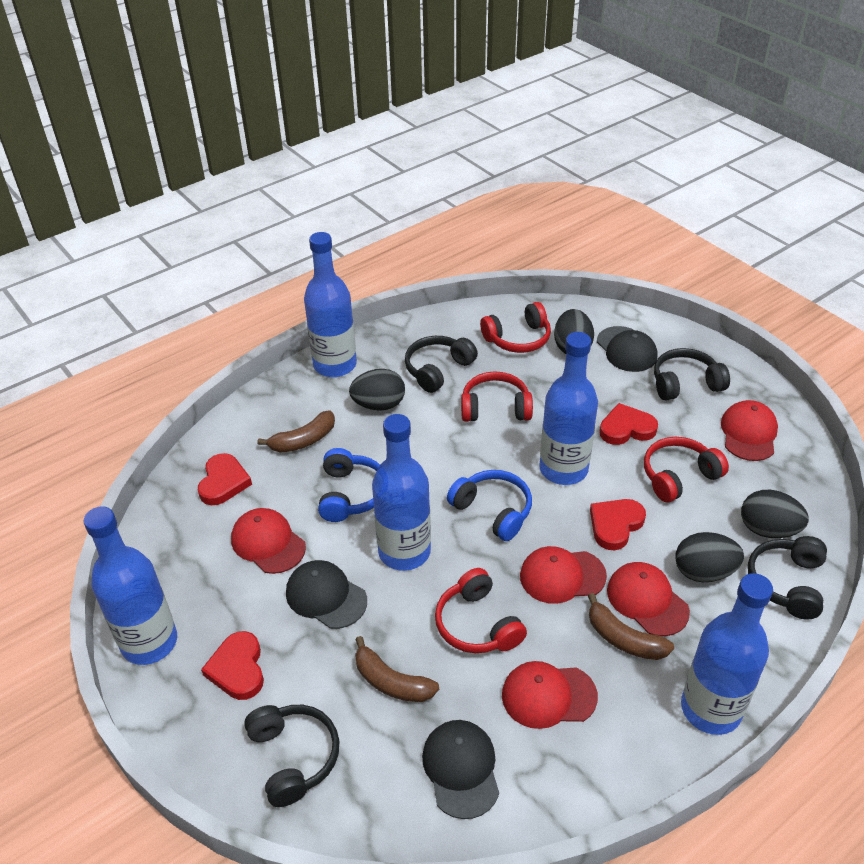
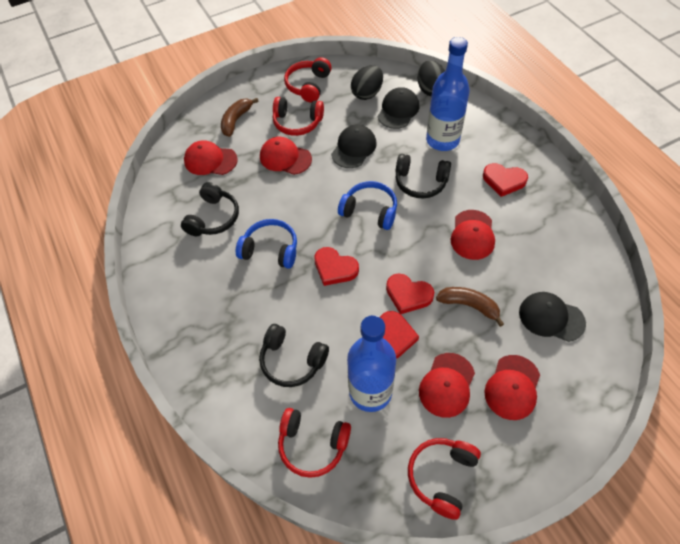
black egg: [349,369,405,410] [554,309,594,354] [675,532,744,582] [741,490,809,538] = 4 -> [351,65,383,100] [417,61,445,96] = 2
black headphones: [244,705,339,807] [405,336,478,393] [654,348,730,401] [748,536,827,619] = 4 -> [181,182,239,236] [259,324,329,387] [395,154,451,198] = 3
blue bottle: [83,506,177,665] [304,232,357,377] [372,414,431,571] [539,332,598,485] [681,573,773,735] = 5 -> [347,315,396,412] [426,37,470,151] = 2
brown banana: [257,411,335,453] [355,636,439,702] [588,593,674,660] = 3 -> [221,98,259,137] [436,287,504,327] = 2

